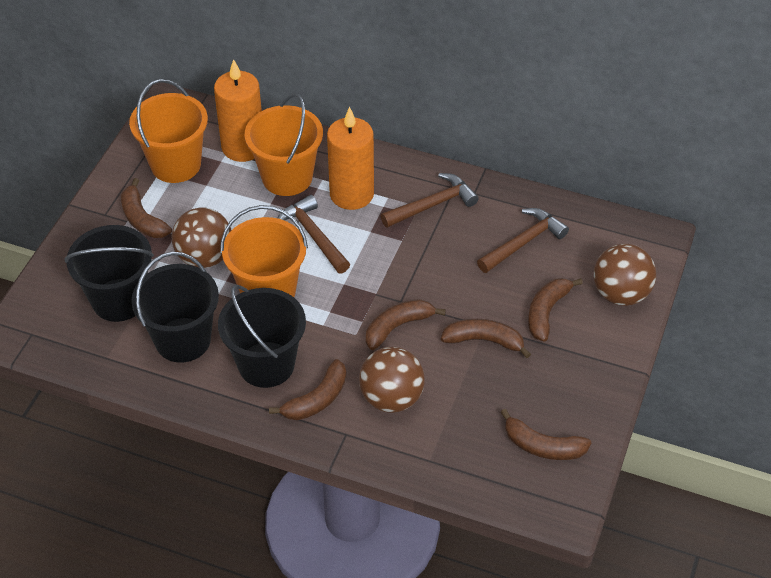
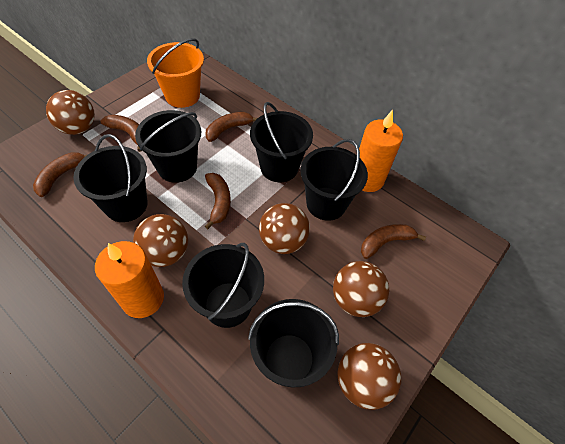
black bucket: [64,225,154,322] [131,252,219,362] [218,285,306,388] = 3 -> [73,134,147,222] [135,110,201,183] [182,243,264,328] [248,299,339,388] [250,102,313,182] [300,139,368,221] = 6
brown ball: [172,208,231,268] [359,347,425,413] [594,244,656,306] = 3 -> [46,90,95,135] [133,214,188,267] [259,203,310,254] [333,261,389,317] [337,343,401,410] = 5
brown banana: [121,178,172,238] [269,359,346,420] [366,299,446,350] [441,319,531,358] [501,409,592,460] [528,278,583,342] = 6 -> [33,152,87,197] [101,115,141,152] [205,112,257,142] [205,173,231,229] [361,224,426,259] = 5
brown hammer: [278,195,350,273] [381,173,479,228] [477,208,569,273] = 3 -> none = 0
orange bucket: [129,79,208,183] [220,205,308,297] [245,93,323,196] = 3 -> [147,38,204,108] = 1

